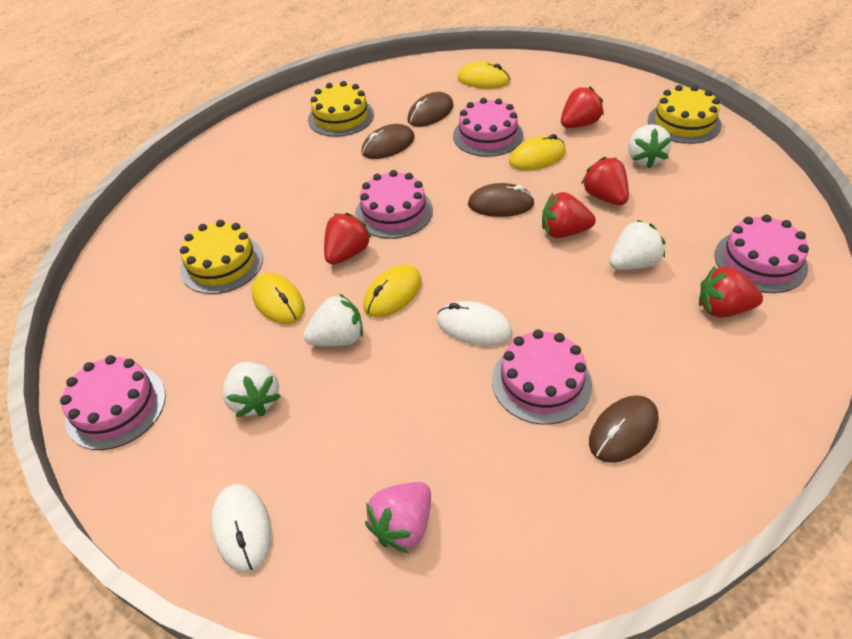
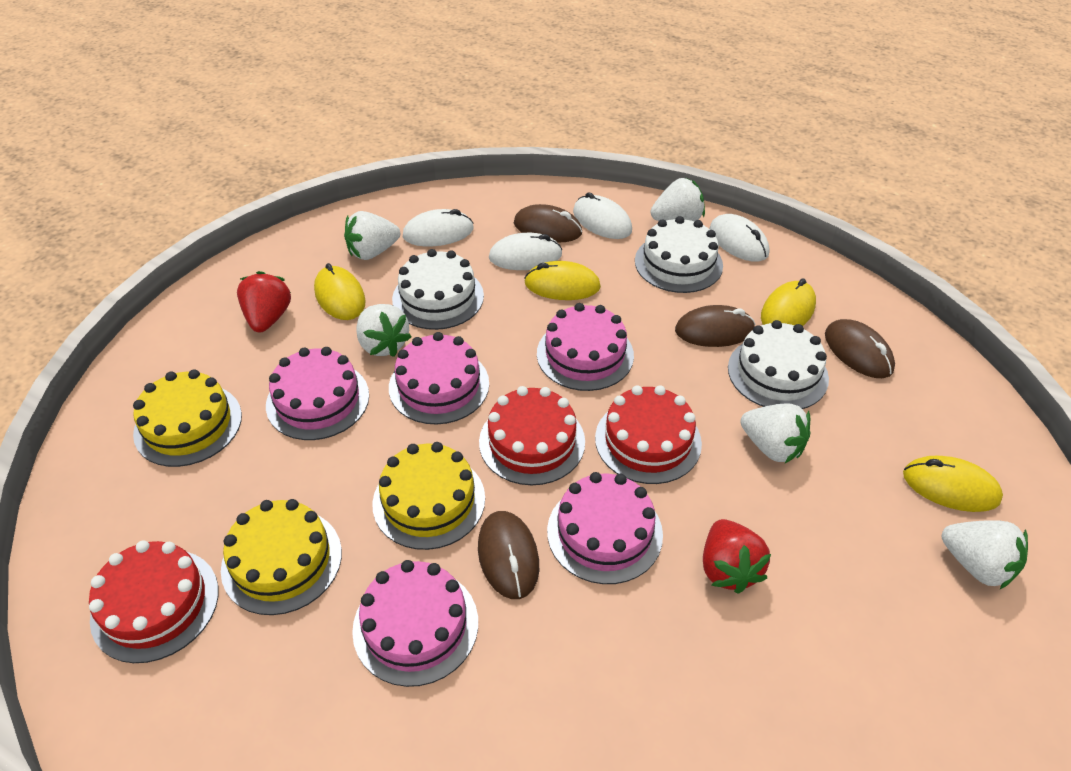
pink strawberry: [365,482,431,553] = 1 -> none = 0
red cake: none = 0 -> [89,540,219,663] [479,386,585,485] [595,385,702,484] = 3
red strawberry: [324,213,371,265] [542,192,596,238] [561,86,604,128] [581,157,629,205] [699,266,763,318] = 5 -> [237,271,291,333] [703,519,771,594] = 2
white cake: none = 0 -> [392,249,484,330] [635,216,723,293] [728,320,829,409] = 3
white mouse: [211,484,272,573] [437,301,512,346] = 2 -> [403,209,473,246] [489,233,562,270] [573,192,632,239] [709,214,769,262] = 4
white strawberry: [222,362,281,417] [303,293,363,346] [609,220,665,270] [628,124,672,168] = 4 -> [344,211,400,260] [356,304,411,357] [650,177,705,221] [741,403,811,463] [942,520,1028,590] = 5

